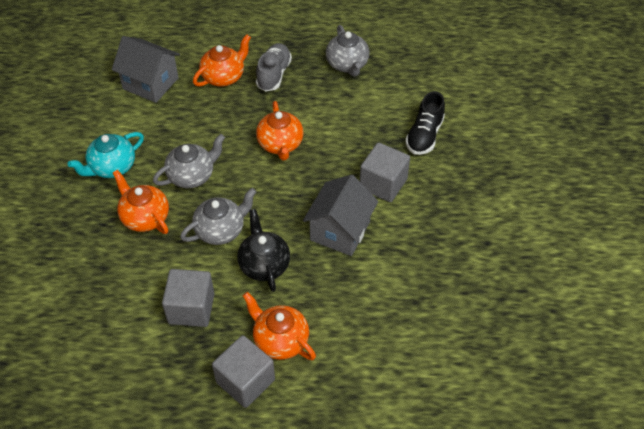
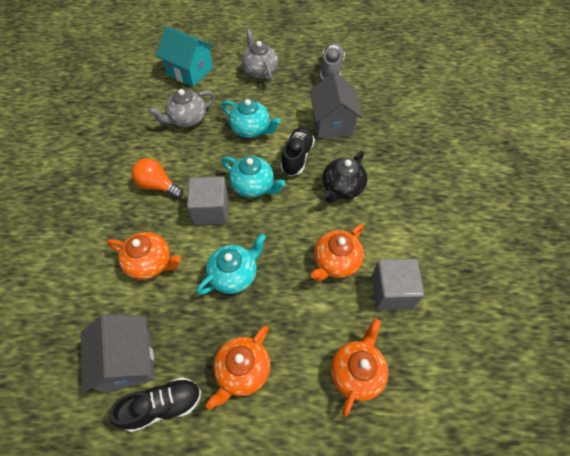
black shoe: [405,91,445,155] = 1 -> [109,377,201,432] [280,127,315,176] = 2
grey cube: [162,269,214,327] [212,335,275,408] [360,142,410,202] = 3 -> [187,176,228,225] [372,259,424,310] = 2
grey teapot: [153,134,225,188] [180,188,256,245] [326,25,370,77] = 3 -> [148,89,215,127] [242,29,278,82] = 2
orange light bulb: none = 0 -> [132,158,183,198] = 1
turquoise house: none = 0 -> [156,26,214,87] = 1
turquoise teapot: [68,132,144,178] = 1 -> [196,233,266,295] [221,99,280,138] [221,156,285,198] = 3

